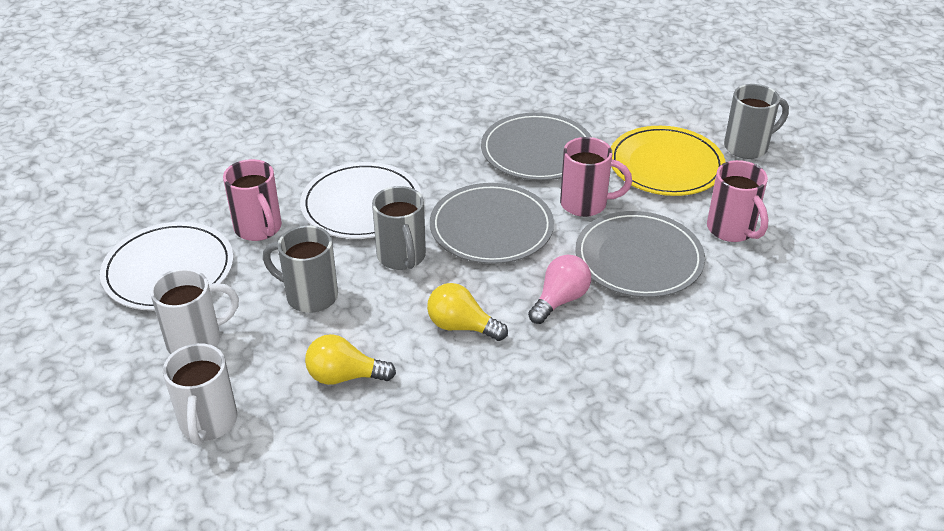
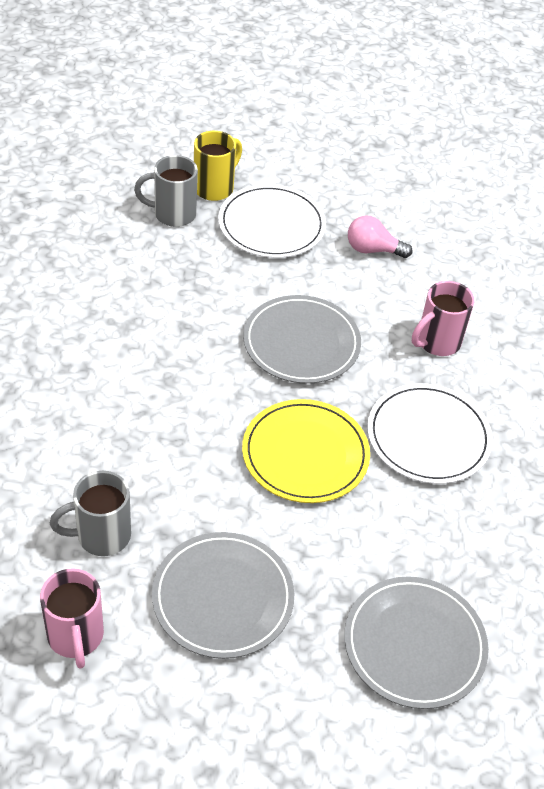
grey mug: [263,225,338,313] [372,186,426,270] [724,84,789,159] = 3 -> [50,471,131,556] [134,155,198,227] = 2
pink mug: [223,159,282,241] [560,137,632,217] [707,160,769,242] = 3 -> [40,569,104,668] [412,281,474,356] = 2
white mug: [150,269,239,354] [163,343,237,446] = 2 -> none = 0
yellow light bulb: [305,334,396,385] [427,283,508,341] = 2 -> none = 0
yellow mug: none = 0 -> [194,131,242,201] = 1

